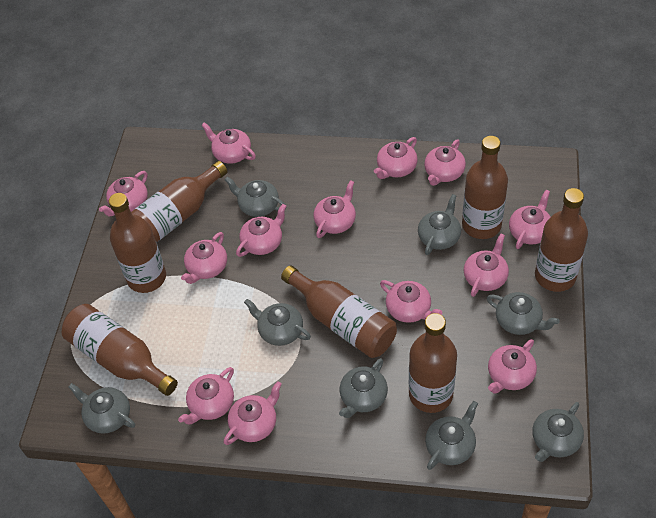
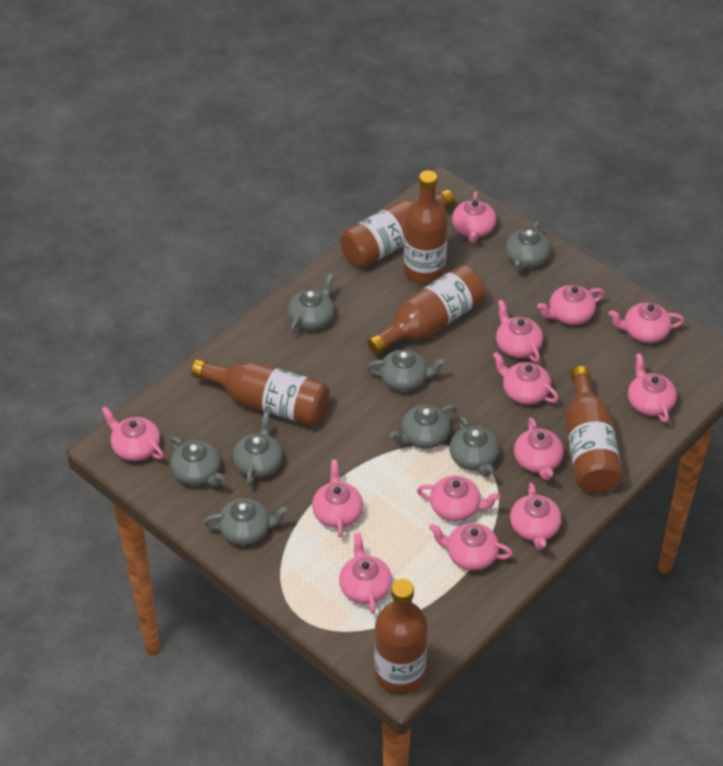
brown bottle: [61,304,178,396] [109,193,166,293] [131,161,228,242] [281,265,397,358] [409,313,457,413] [462,136,508,239] [535,188,588,292] = 7 -> [191,359,330,426] [340,189,455,268] [367,265,485,355] [374,579,428,694] [404,170,448,284] [565,366,623,493] = 6

